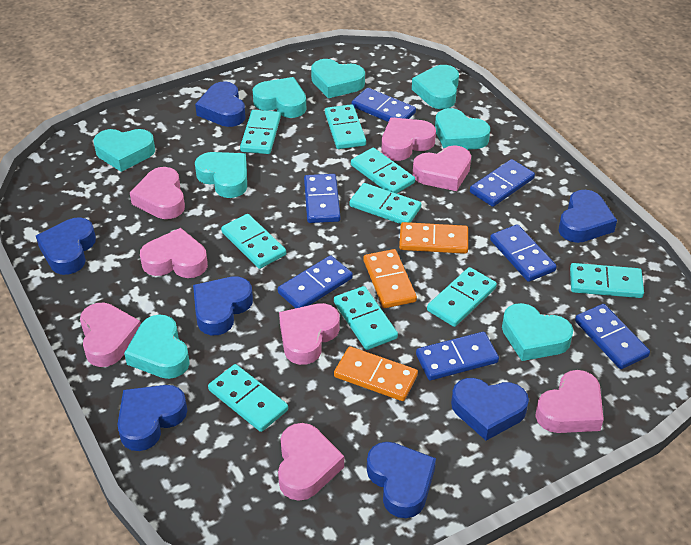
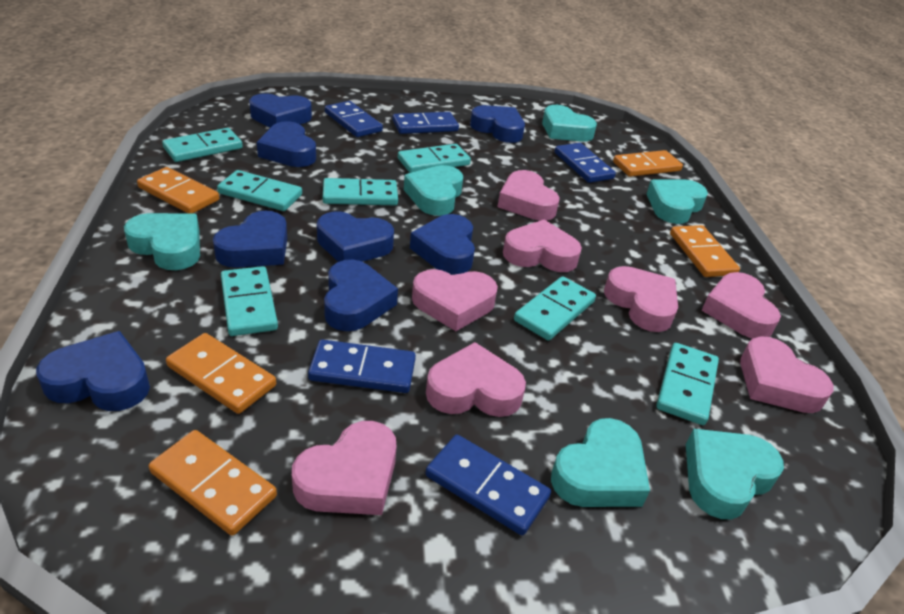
blue domino: [278,255,353,308] [304,174,340,223] [352,88,416,122] [416,332,499,380] [470,159,535,207] [490,224,557,282] [575,304,650,369] = 7 -> [308,339,416,393] [325,101,383,137] [392,112,459,134] [425,435,551,535] [555,143,616,183] = 5
blue heart: [36,218,96,275] [117,385,187,451] [193,276,253,335] [195,81,246,127] [367,442,436,518] [451,378,529,441] [559,190,617,243] = 7 -> [36,331,150,411] [213,210,287,268] [249,93,312,128] [257,121,316,167] [317,211,394,262] [324,259,398,331] [410,214,475,275] [470,105,525,143] = 8
orange domino: [334,346,418,401] [363,249,417,308] [399,222,468,254] = 3 -> [137,167,219,214] [149,430,277,536] [166,333,276,414] [613,150,683,177] [670,225,740,277] = 5
turquoise domino: [208,364,288,432] [221,214,286,269] [240,110,281,154] [325,104,366,149] [334,286,398,350] [349,183,421,224] [351,148,415,194] [427,267,497,327] [570,263,644,298] = 9 -> [162,128,243,162] [217,170,302,211] [221,266,278,336] [323,178,398,205] [398,144,471,173] [514,276,596,341] [656,343,719,425] = 7
turquoise heart: [93,129,155,172] [124,315,190,379] [195,152,247,198] [253,77,306,118] [311,59,365,98] [412,65,459,109] [435,108,490,150] [502,303,574,361] = 8 -> [124,213,200,270] [404,165,463,216] [542,105,597,142] [551,418,650,507] [647,179,708,224] [686,429,784,519] = 6

